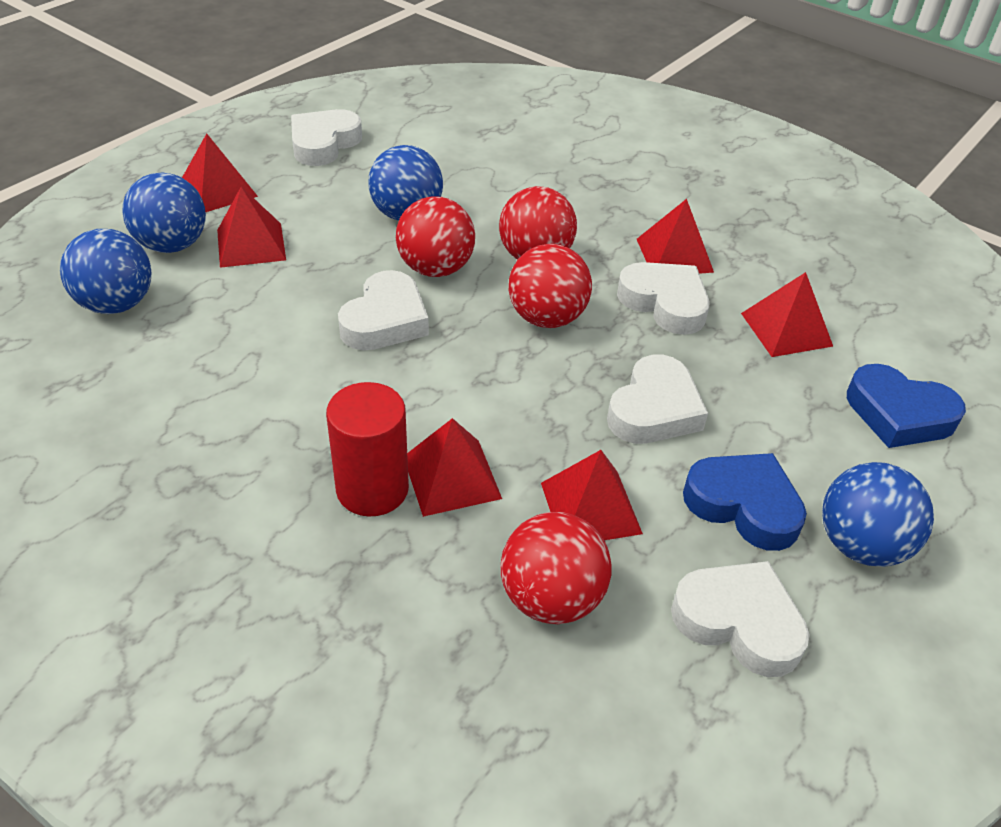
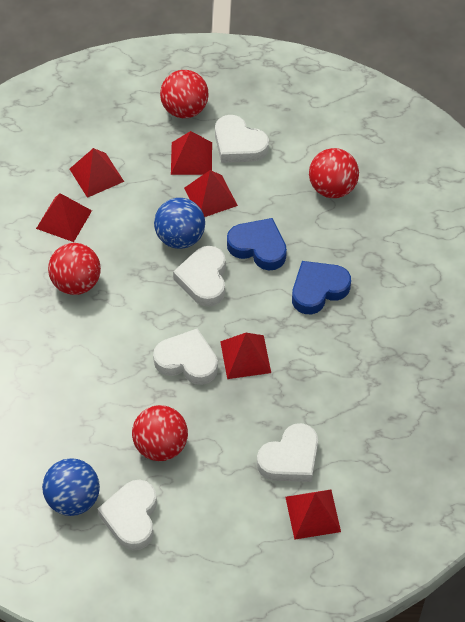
blue ball: [60,229,151,314] [122,172,206,253] [368,145,443,221] [822,462,934,567] = 4 -> [42,458,100,516] [154,198,205,249] = 2
red cylinder: [326,382,409,517] = 1 -> none = 0

